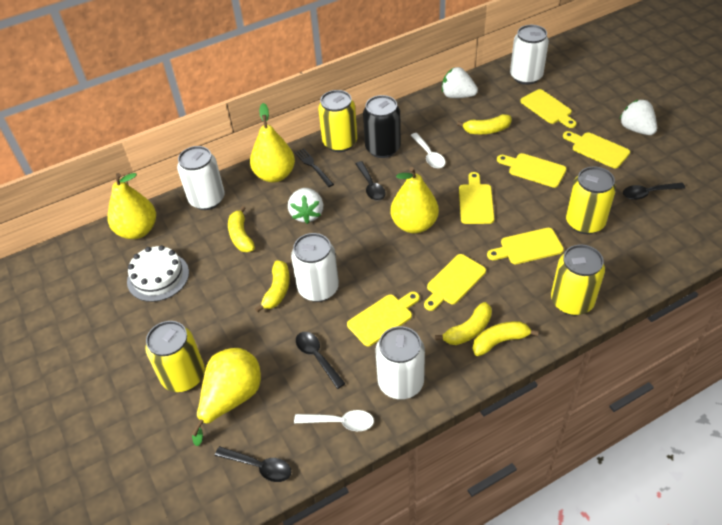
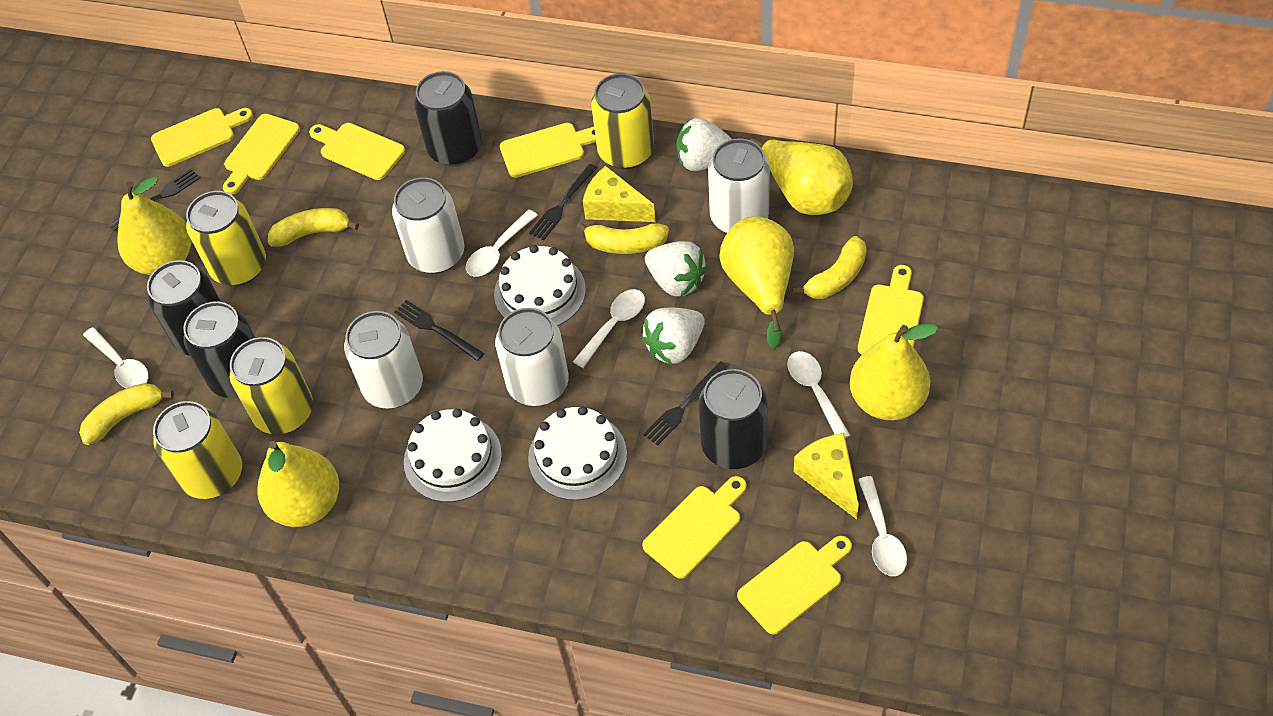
black can: [363,95,401,158] = 1 -> [147,260,221,355] [183,301,255,398] [414,71,482,166] [699,369,768,469] = 4
black fork: [295,148,334,187] = 1 -> [108,168,200,231] [394,300,484,361] [529,164,597,241] [643,361,729,446] = 4
black spoon: [215,446,292,482] [296,332,345,389] [355,161,385,201] [623,183,685,200] = 4 -> none = 0
white cake: [127,245,189,302] = 1 -> [404,408,502,502] [494,245,586,326] [528,406,627,500] = 3
white spoon: [294,410,374,431] [410,133,446,168] = 2 -> [83,327,149,388] [466,210,538,277] [573,289,645,368] [787,351,850,438] [858,476,907,576] = 5
yellow banana: [228,206,255,252] [255,260,290,313] [435,302,492,345] [457,114,512,134] [472,321,539,356] = 5 -> [79,383,174,445] [268,208,359,247] [576,222,669,254] [793,236,867,299] = 4
yellow cheese: none = 0 -> [583,166,656,222] [794,433,859,519] = 2
yellow pear: [108,173,156,239] [191,348,261,446] [250,103,295,183] [391,167,439,233] = 4 -> [117,177,191,275] [257,441,339,527] [719,216,794,349] [750,138,853,215] [850,324,938,420] = 5

